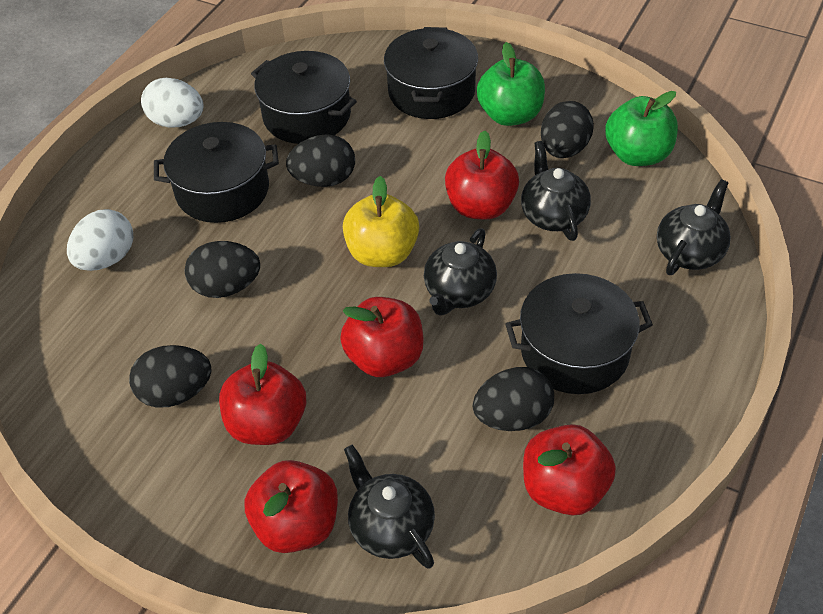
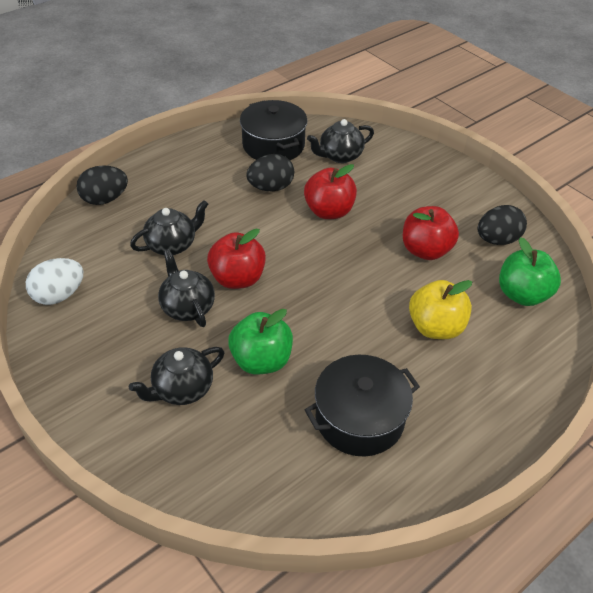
black egg: [129,345,212,407] [185,241,260,298] [286,134,355,187] [473,367,554,431] [541,101,594,158] = 5 -> [76,166,128,205] [246,154,294,191] [478,205,527,245] = 3
black pot: [154,122,279,223] [251,51,357,144] [384,27,478,119] [505,273,653,394] = 4 -> [240,100,307,160] [305,355,420,456] = 2
red apple: [219,343,306,445] [245,460,338,553] [340,297,424,377] [445,130,519,220] [523,424,616,516] = 5 -> [207,229,266,289] [304,164,357,219] [403,206,459,260] = 3
white egg: [67,209,133,271] [141,78,203,128] = 2 -> [26,258,83,305] = 1

